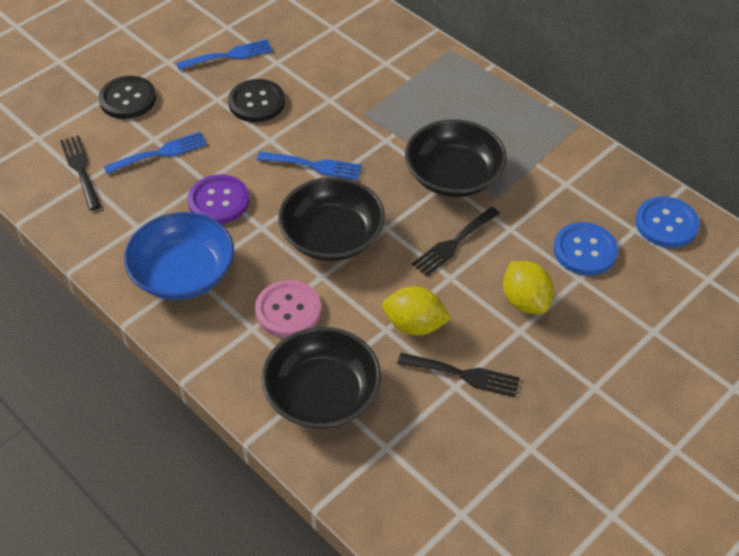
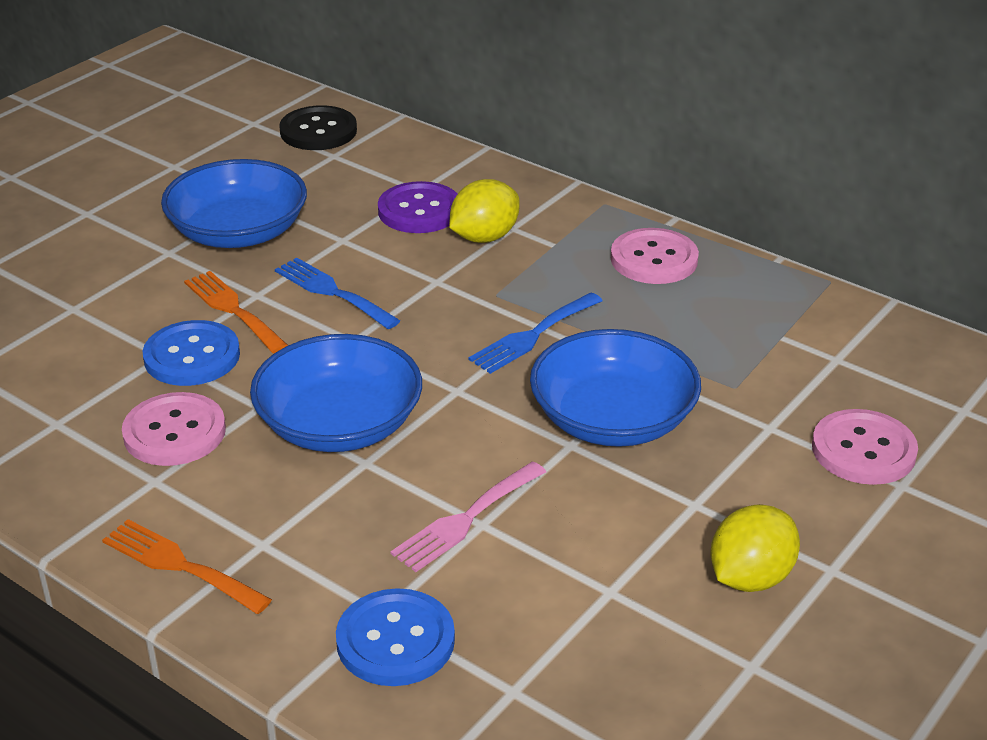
black bowl: [262,327,381,429] [278,177,385,261] [405,119,507,197] = 3 -> none = 0
black button: [99,76,156,119] [228,79,285,122] = 2 -> [279,105,357,150] = 1
black fork: [60,135,101,210] [397,353,520,397] [412,207,500,276] = 3 -> none = 0
blue bowl: [124,212,234,300] = 1 -> [161,159,307,248] [250,334,422,452] [530,329,701,447] = 3
blue fork: [103,132,207,174] [176,39,273,70] [257,152,362,180] = 3 -> [275,258,401,329] [469,292,603,374] = 2
orange fork: none = 0 -> [102,519,272,614] [184,271,288,354] = 2
pink button: [255,280,321,337] = 1 -> [122,392,226,466] [611,228,699,284] [812,409,918,485] = 3
pink fork: none = 0 -> [390,461,546,572] = 1

